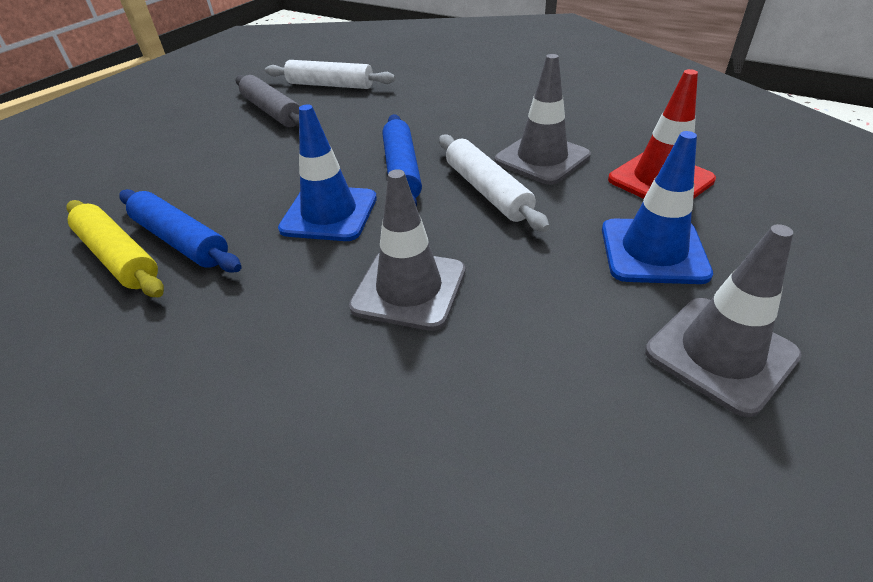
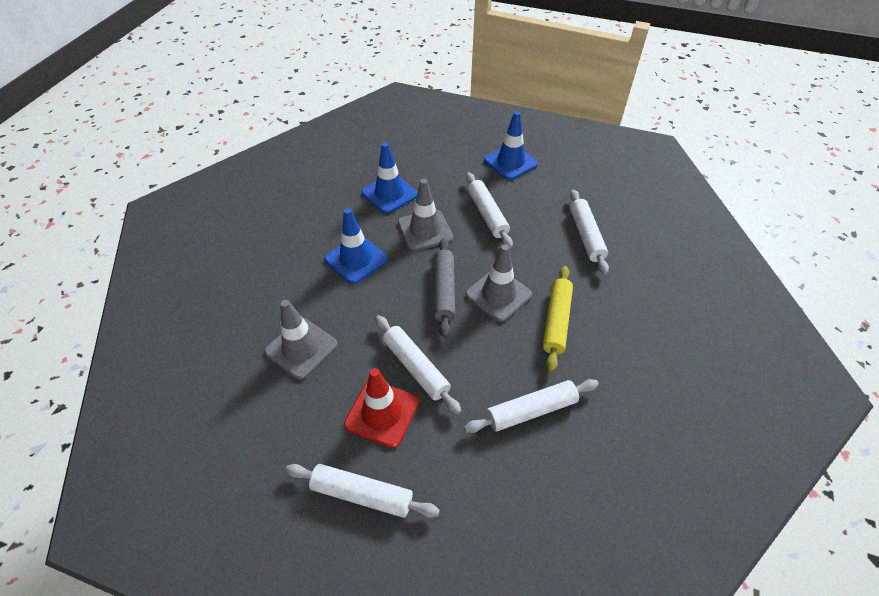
blue rolling pin: [119,189,242,272] [382,114,422,206] = 2 -> none = 0
blue traffic cone: [278,104,377,241] [602,131,713,284] = 2 -> [324,208,388,284] [361,142,418,214] [484,111,538,180] = 3
white rolling pin: [265,60,396,89] [439,135,550,232] = 2 -> [285,464,440,518] [375,315,461,415] [464,379,599,433] [466,172,513,248] [570,190,609,275] = 5

